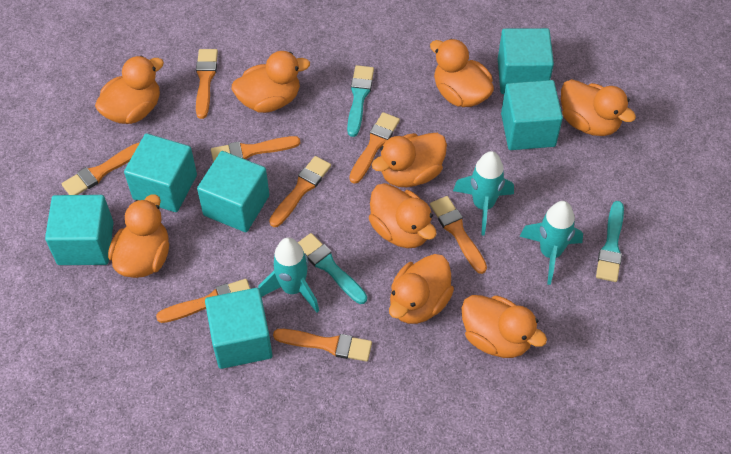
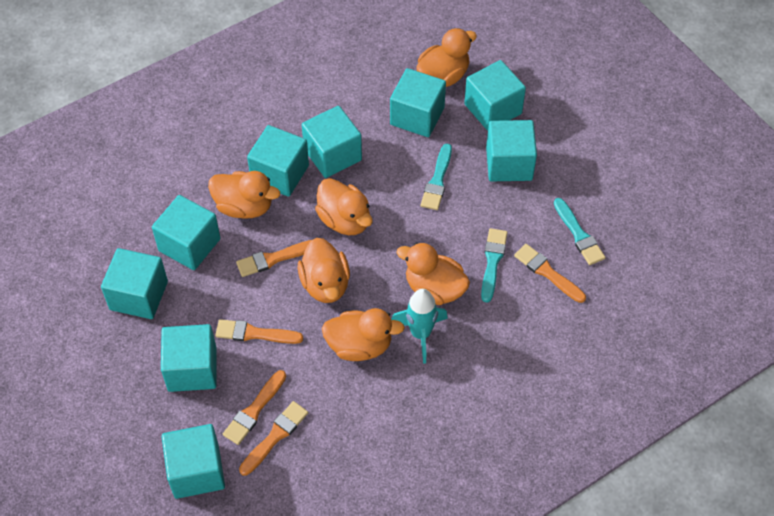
orange brush: [62,143,139,195] [156,279,251,323] [196,49,218,119] [211,136,300,162] [269,156,331,227] [273,329,372,362] [349,112,400,184] [430,196,487,274] = 8 -> [215,319,303,344] [223,370,286,445] [236,240,312,277] [239,401,308,476] [514,244,586,303] = 5
orange duck: [95,56,164,124] [108,194,169,278] [232,51,310,113] [369,183,437,248] [372,133,447,187] [389,254,454,324] [430,39,494,107] [462,295,547,358] [561,79,636,136] = 9 -> [208,171,280,218] [298,238,350,303] [315,178,372,235] [322,308,405,361] [396,243,470,305] [416,28,477,87] = 6
turquoise cube: [45,195,114,265] [124,134,197,212] [197,151,269,232] [205,288,273,369] [498,28,554,94] [501,80,563,150] = 6 -> [101,248,168,319] [152,195,220,270] [161,324,217,392] [162,424,225,499] [247,125,309,197] [302,106,362,178] [390,68,446,137] [464,60,526,131] [486,120,537,181] = 9
turquoise rocket: [258,238,319,312] [453,151,514,235] [520,201,583,285] = 3 -> [391,289,448,364] = 1

